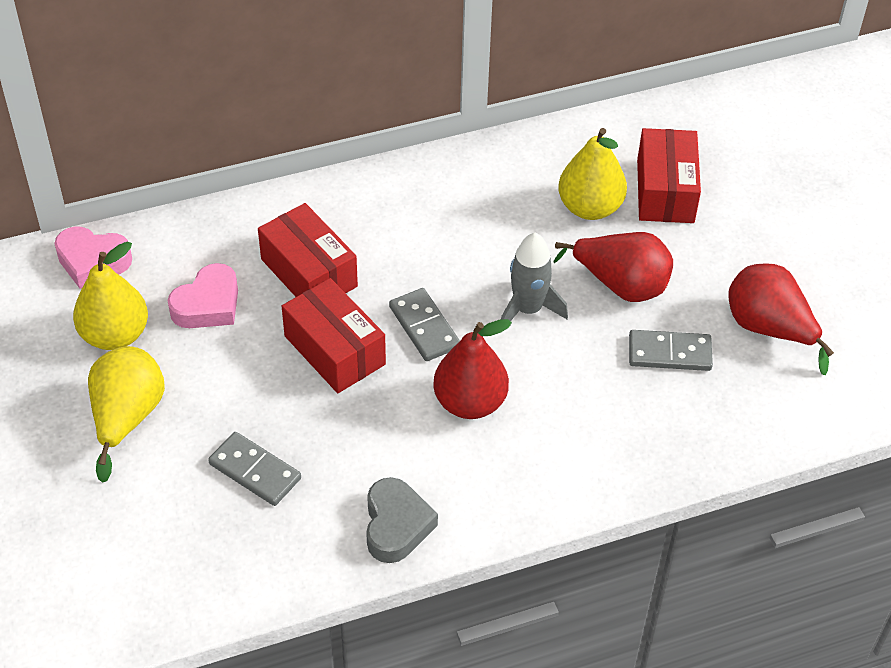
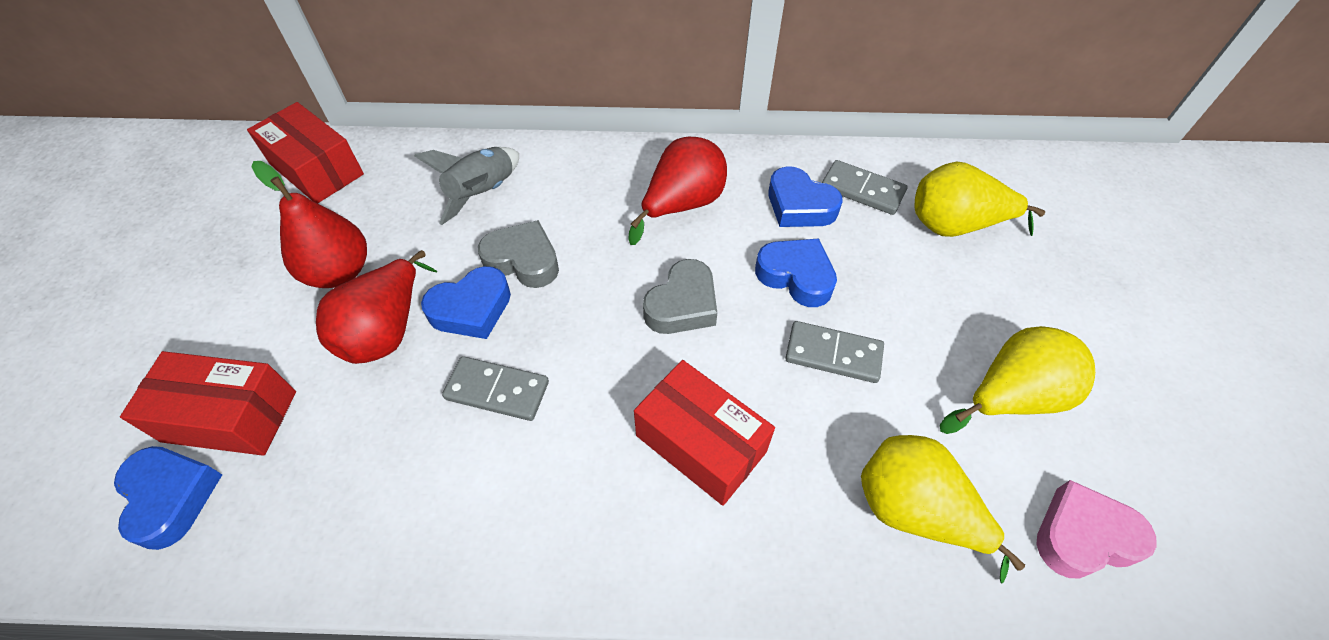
blue heart: none = 0 -> [114,446,222,550] [421,266,511,339] [755,238,837,307] [768,166,843,227] = 4
grey heart: [366,477,438,563] = 1 -> [478,220,559,288] [643,259,717,334] = 2
pink heart: [54,227,132,289] [168,263,238,328] = 2 -> [1036,480,1157,578] = 1

